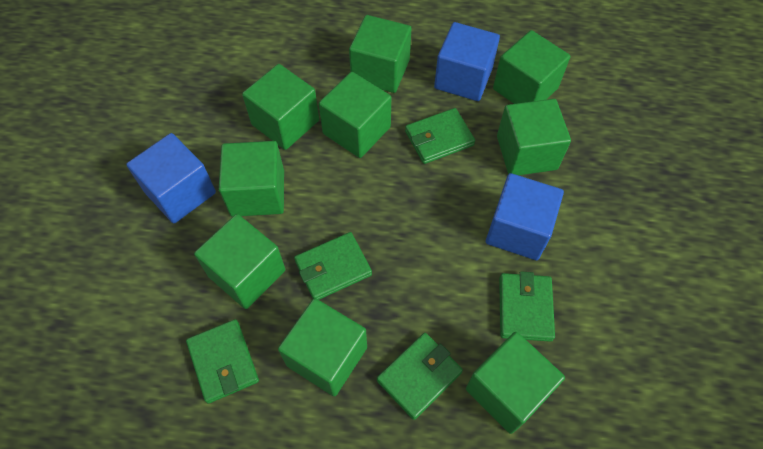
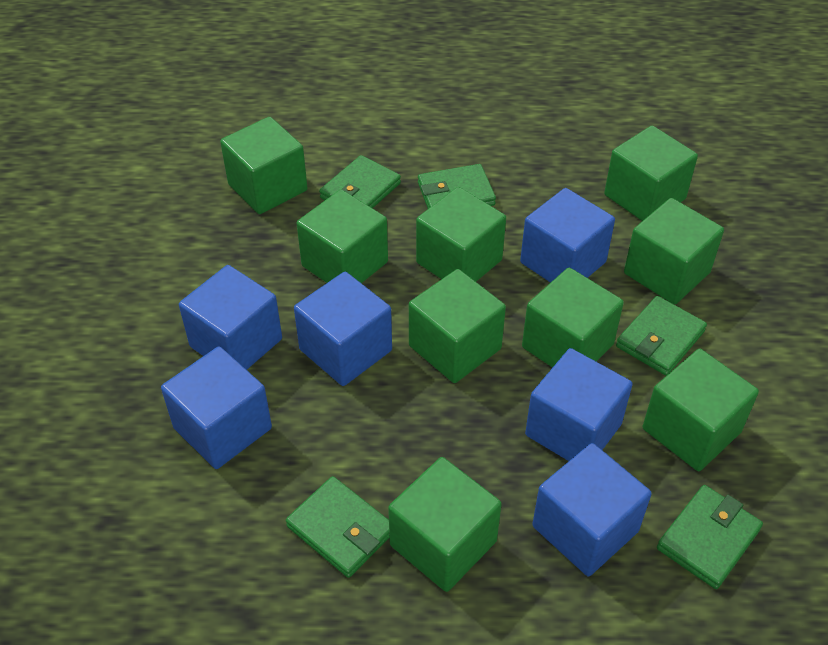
blue cube: [126,133,216,224] [434,22,500,101] [486,173,564,260] = 3 -> [161,346,272,469] [179,265,282,370] [294,272,392,386] [520,188,615,283] [525,348,633,461] [532,443,652,576] = 6

